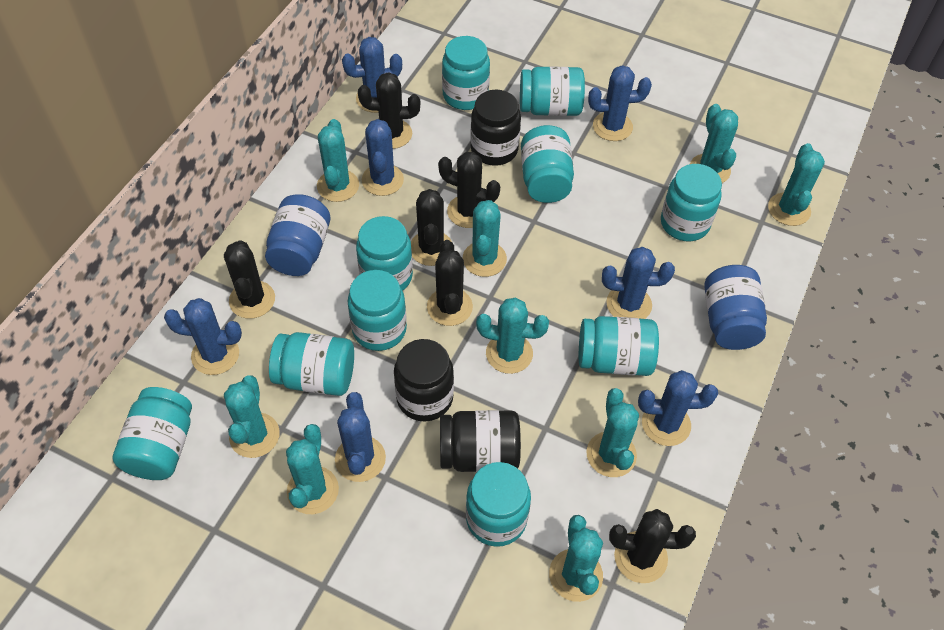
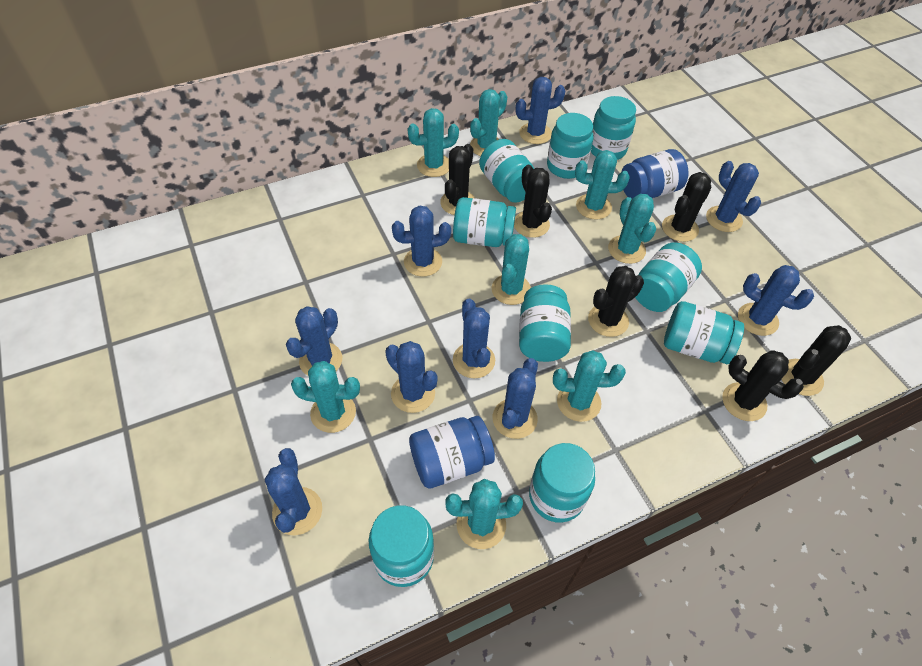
black jar: [394,339,454,422] [440,410,521,472] [470,90,521,166] = 3 -> none = 0
blue cactus: [164,298,242,375] [335,392,386,482] [342,37,402,113] [362,119,404,196] [588,65,652,141] [602,247,675,319] [638,370,718,446] = 7 -> [265,448,322,535] [286,306,342,375] [385,341,438,413] [392,205,451,277] [453,299,495,378] [493,358,538,439] [516,77,565,144] [706,161,761,232] [738,265,814,336] = 9
turquoise cactus: [224,375,280,458] [286,424,339,514] [317,119,359,202] [463,200,507,277] [476,297,549,374] [549,515,603,602] [586,388,639,477] [690,104,738,183] [768,143,825,226] = 9 -> [291,361,360,433] [408,108,459,177] [445,479,523,549] [470,89,507,156] [492,234,531,305] [553,350,626,422] [575,150,630,220] [608,194,656,264] = 8
turquoise jar: [113,387,192,480] [269,332,354,396] [348,270,407,351] [356,216,413,291] [442,36,490,110] [466,462,531,547] [520,67,585,116] [521,125,574,203] [579,316,659,376] [661,164,722,242] = 10 -> [369,505,434,587] [453,197,516,247] [479,139,534,203] [519,284,571,362] [529,443,595,523] [547,113,593,179] [591,96,636,160] [635,242,702,312] [664,301,744,364] = 9

